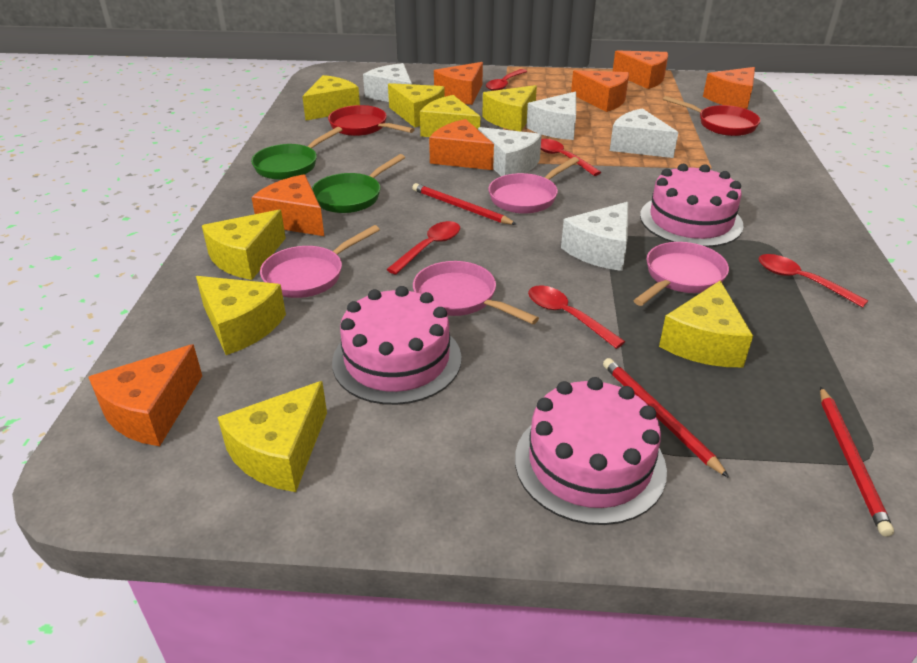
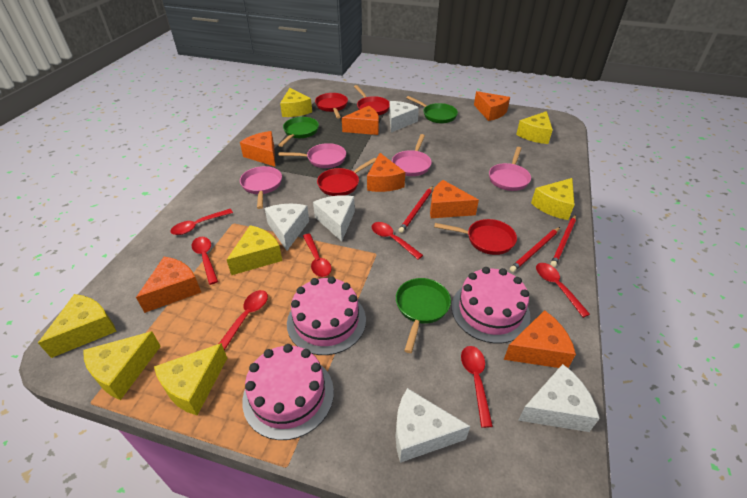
green pan: [251,127,342,180] [312,154,405,213] = 2 -> [278,117,319,147] [396,278,451,353] [406,96,458,123] = 3
red pan: [328,105,415,136] [663,96,760,136] = 2 -> [315,93,348,119] [317,158,376,196] [354,85,390,115] [434,219,517,255] = 4
red spoon: [386,221,460,275] [486,69,527,91] [528,285,625,349] [541,139,601,176] [758,254,868,308] = 5 -> [171,209,233,235] [191,237,218,285] [219,290,268,351] [303,233,332,277] [371,222,423,259] [461,346,493,428] [536,263,590,318] = 7
yellow cheese: [196,276,286,355] [202,210,286,280] [218,381,327,492] [302,75,360,121] [388,83,445,127] [420,95,480,137] [482,85,537,131] [659,281,753,367] = 8 -> [38,294,117,358] [83,331,161,400] [154,343,227,416] [227,225,282,275] [280,88,312,117] [516,111,553,144] [531,178,575,220] = 7

